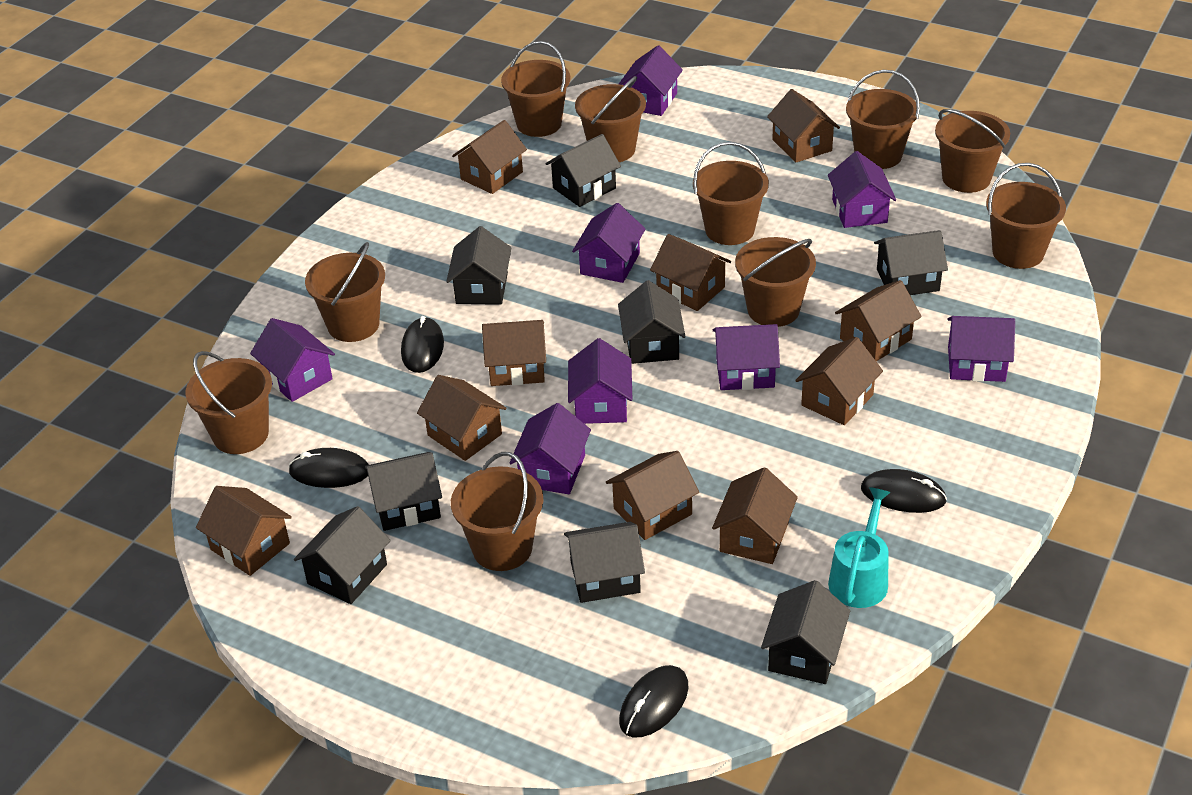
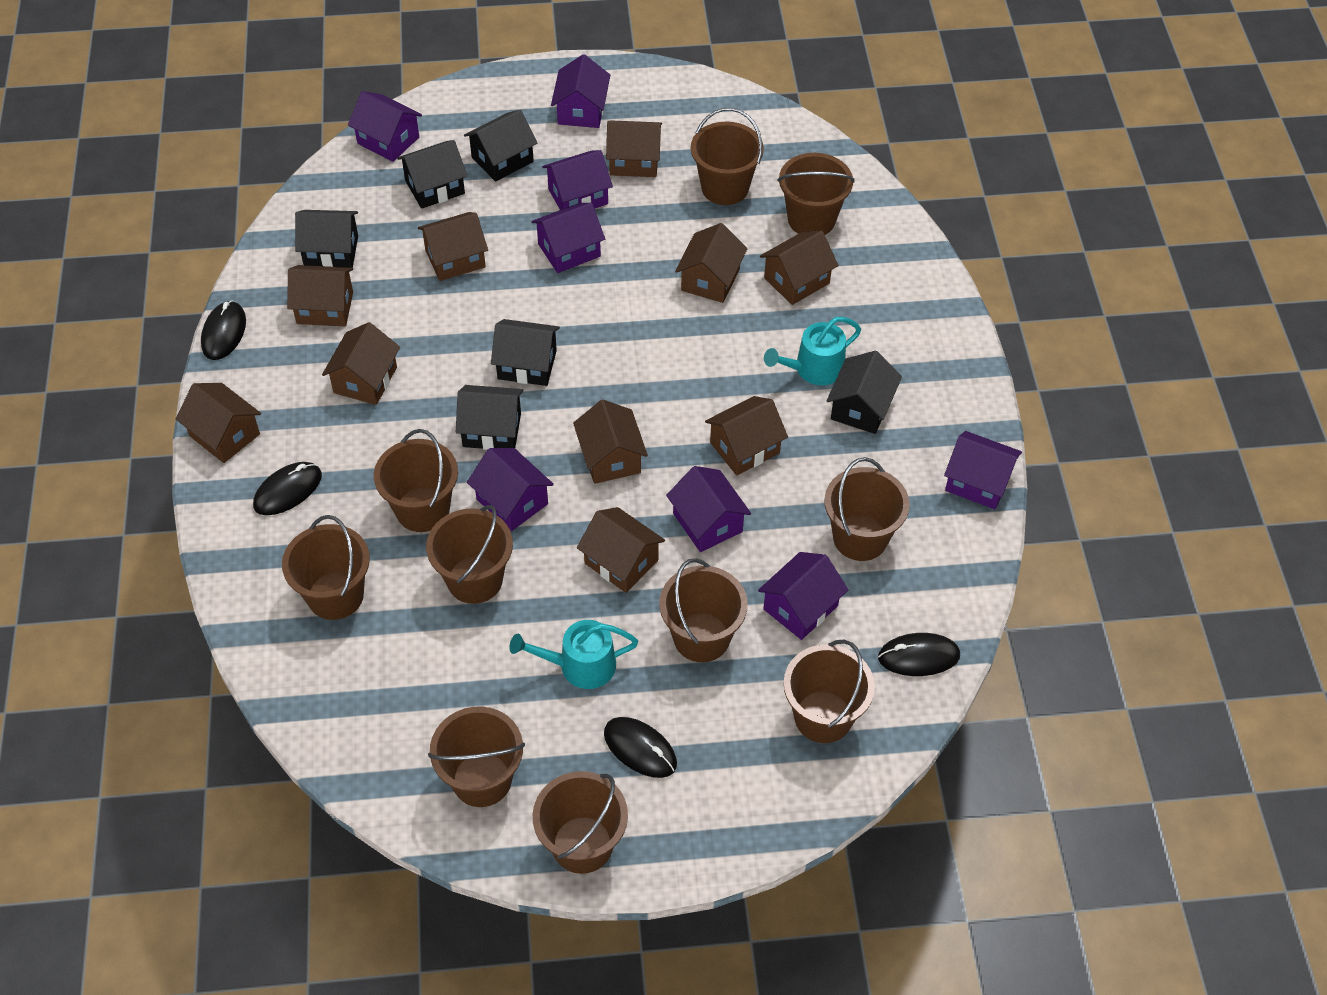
black house: [294,506,391,604] [365,452,442,531] [446,226,512,305] [546,134,621,207] [564,522,645,603] [618,280,686,364] [761,580,850,684] [874,230,948,295] = 8 -> [295,210,358,268] [397,140,467,209] [456,385,523,450] [464,110,538,182] [491,319,560,386] [827,350,902,434] = 6
turquoise watering can: [828,487,891,608] = 1 -> [509,620,638,689] [764,317,861,385] = 2

